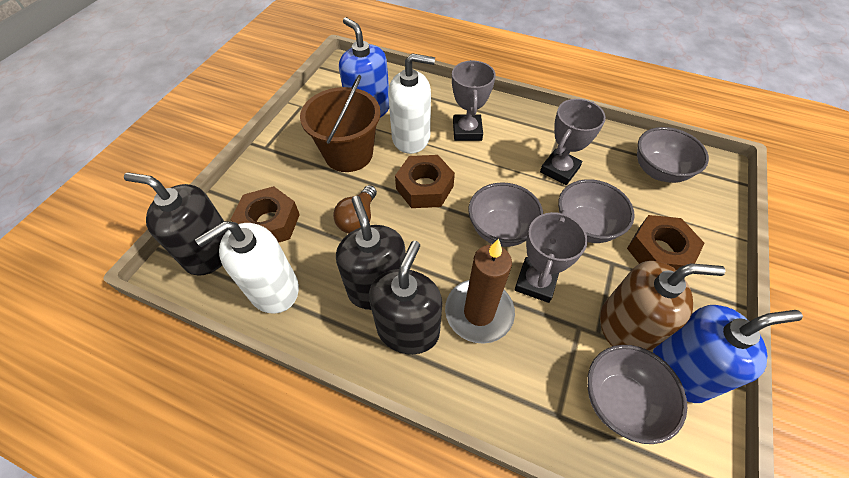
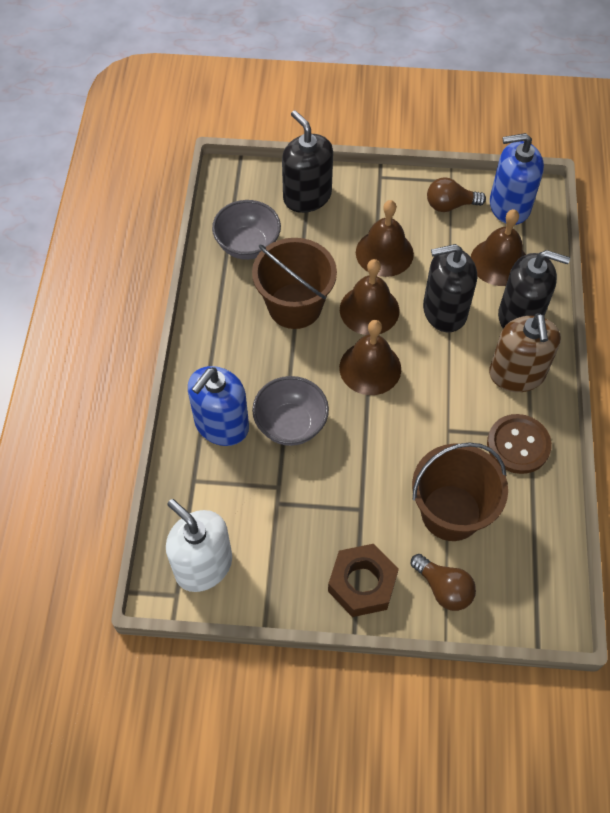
brown bell: none = 0 -> [339,320,401,395] [340,259,399,335] [356,200,414,277] [471,209,526,286] = 4
brown bucket: [300,75,380,172] = 1 -> [252,238,337,329] [412,442,508,541] = 2
brown button: none = 0 -> [487,414,552,474] = 1
brown candle: [445,239,515,344] = 1 -> none = 0
brown light bulb: [333,185,377,234] = 1 -> [411,554,476,611] [427,177,486,212] = 2
brown nut: [230,186,300,243] [395,155,455,208] [627,215,705,270] = 3 -> [328,544,399,617] = 1
grey bowl: [469,182,543,247] [558,179,635,243] [587,345,687,444] [637,127,709,183] = 4 -> [212,200,281,260] [252,376,329,446] = 2
grey trophy: [452,60,496,141] [515,210,588,303] [540,99,606,185] = 3 -> none = 0
white soap dispenser: [195,221,299,314] [388,53,435,154] = 2 -> [166,499,232,592] = 1

